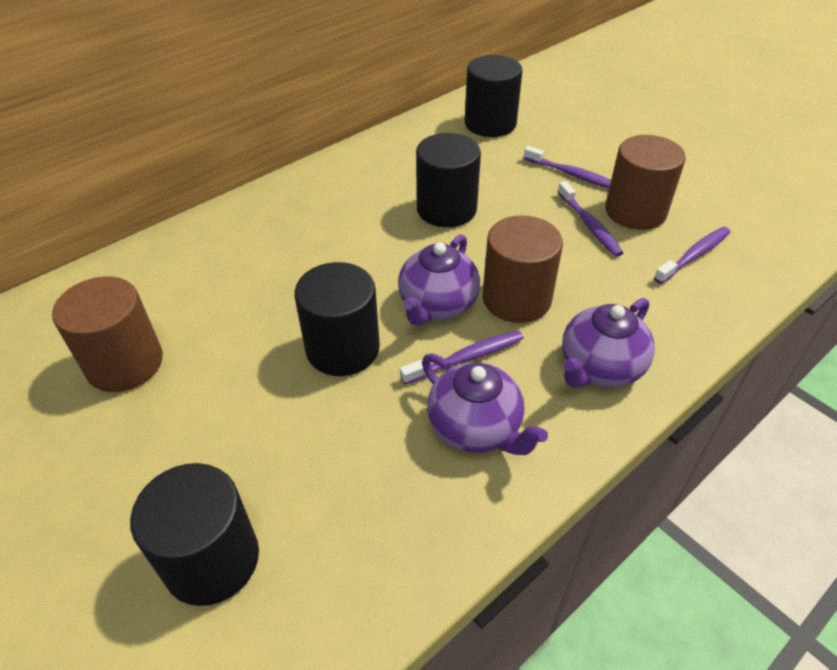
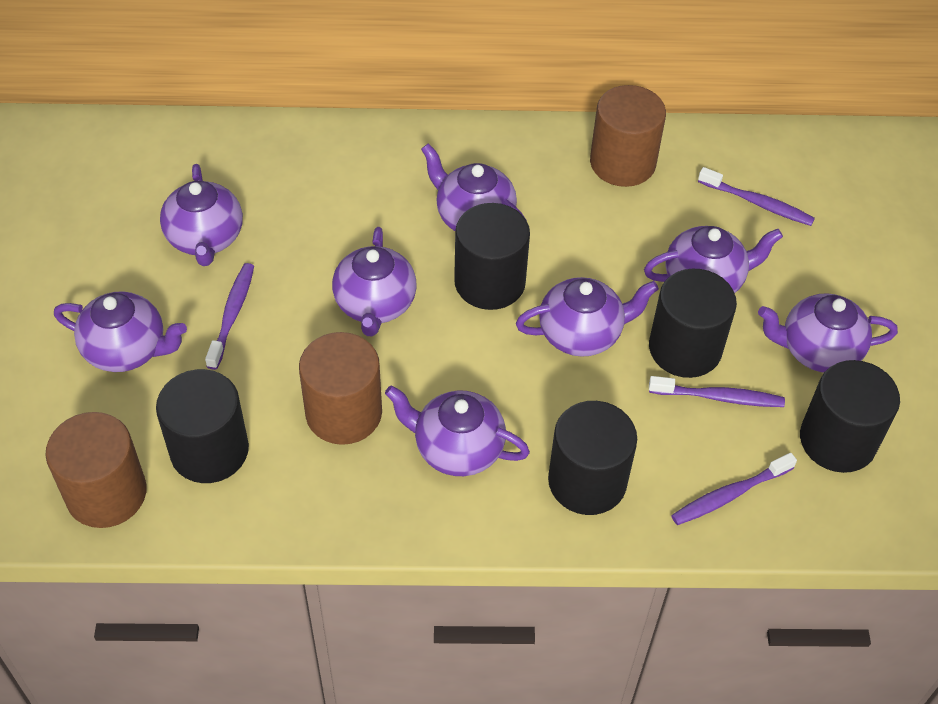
black cylinder: [130,463,259,606] [294,262,380,376] [416,133,481,227] [465,55,523,137] = 4 -> [156,369,249,483] [454,203,530,310] [548,401,637,515] [649,268,737,378] [800,360,900,473] = 5
purple teapot: [398,234,480,326] [422,354,548,455] [562,298,655,388] = 3 -> [54,291,187,372] [160,164,243,266] [332,227,417,336] [385,385,530,476] [421,143,527,231] [516,277,659,357] [644,226,783,293] [758,293,898,373] = 8

